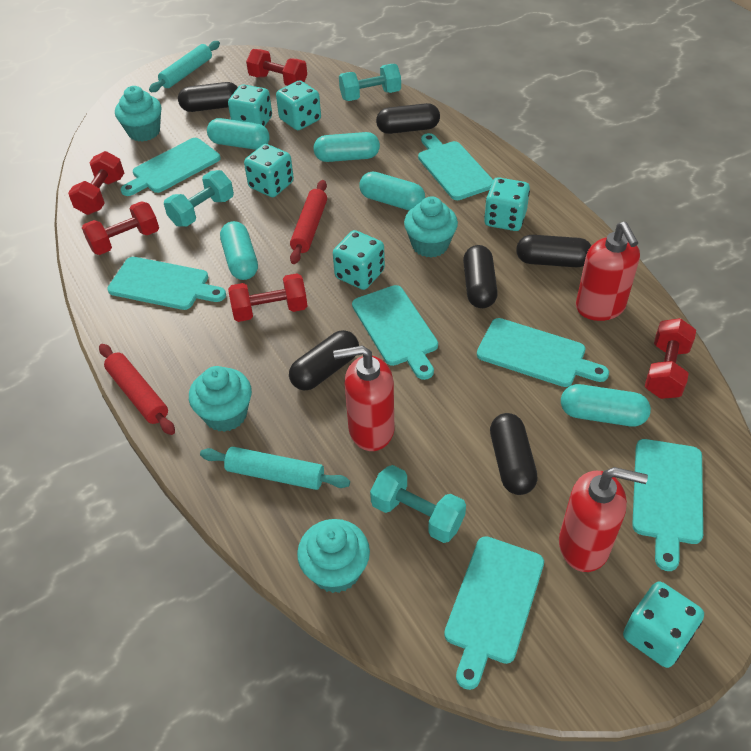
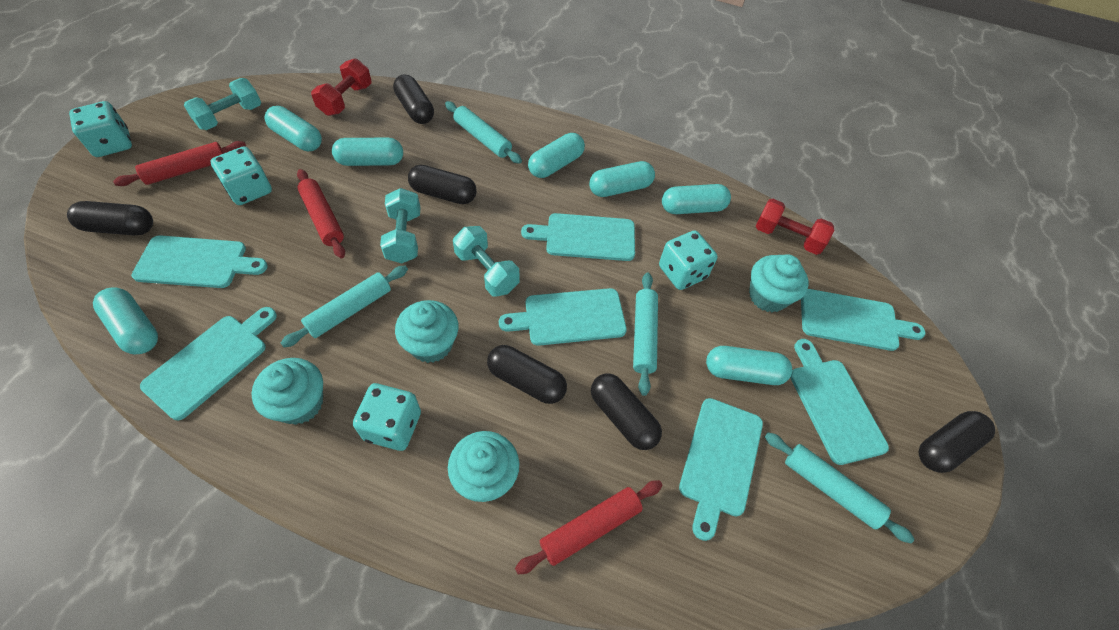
red dumbbell: [68,151,124,215] [82,201,159,255] [228,273,307,322] [246,49,307,86] [645,318,696,399] = 5 -> [311,59,372,116] [756,199,834,255] = 2
red rolling pin: [99,344,175,435] [290,180,327,264] = 2 -> [113,141,246,186] [297,169,345,258] [515,480,663,574] = 3
red soap dispenser: [333,345,394,451] [559,467,648,572] [576,222,640,321] = 3 -> none = 0
turquoise capsule: [207,118,270,150] [220,221,258,280] [313,132,380,162] [359,171,425,211] [561,384,651,426] = 5 -> [93,287,158,354] [265,106,322,151] [332,138,403,166] [528,133,585,178] [589,161,655,197] [662,184,731,214] [706,346,792,385] = 7
turquoise dice: [228,84,272,127] [244,144,294,197] [276,80,321,130] [333,230,385,290] [484,177,530,231] [623,581,704,668] = 6 -> [69,101,132,157] [211,146,272,205] [353,383,421,451] [659,231,717,290] = 4
turquoise rolling pin: [149,41,220,92] [200,447,350,490] = 2 -> [281,265,408,347] [445,101,522,164] [633,273,658,396] [765,432,915,543] = 4

